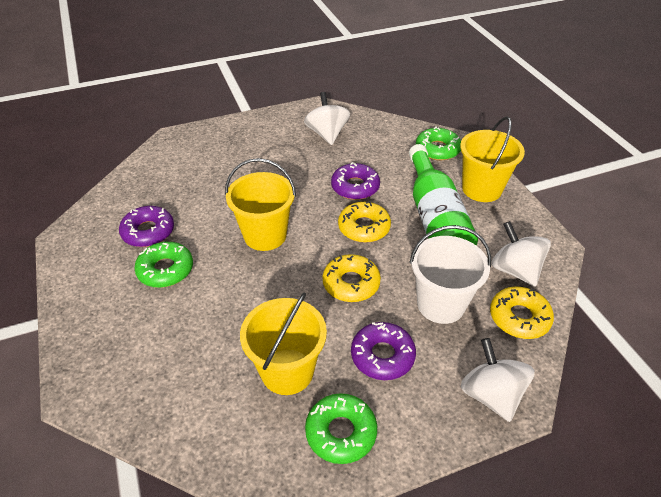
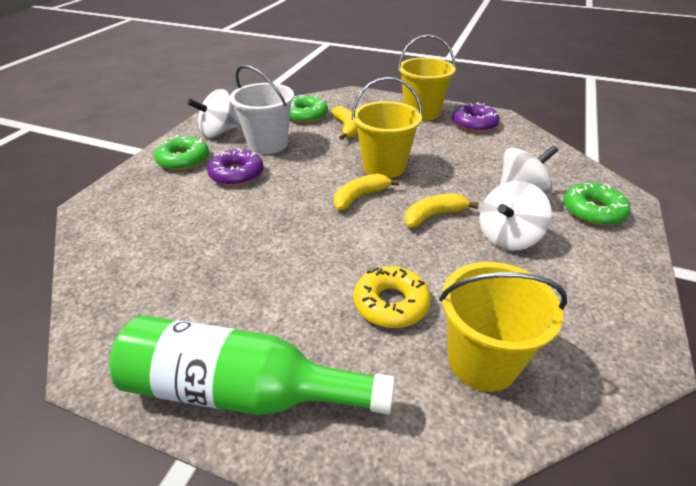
purple donut: [119,206,174,247] [331,162,380,200] [351,322,416,380] = 3 -> [207,149,263,186] [452,102,500,132] = 2
yellow banana: none = 0 -> [331,106,358,140] [334,174,399,210] [404,194,479,227] = 3
yellow donut: [322,254,381,302] [338,201,391,243] [490,287,554,339] = 3 -> [354,266,431,328] = 1

